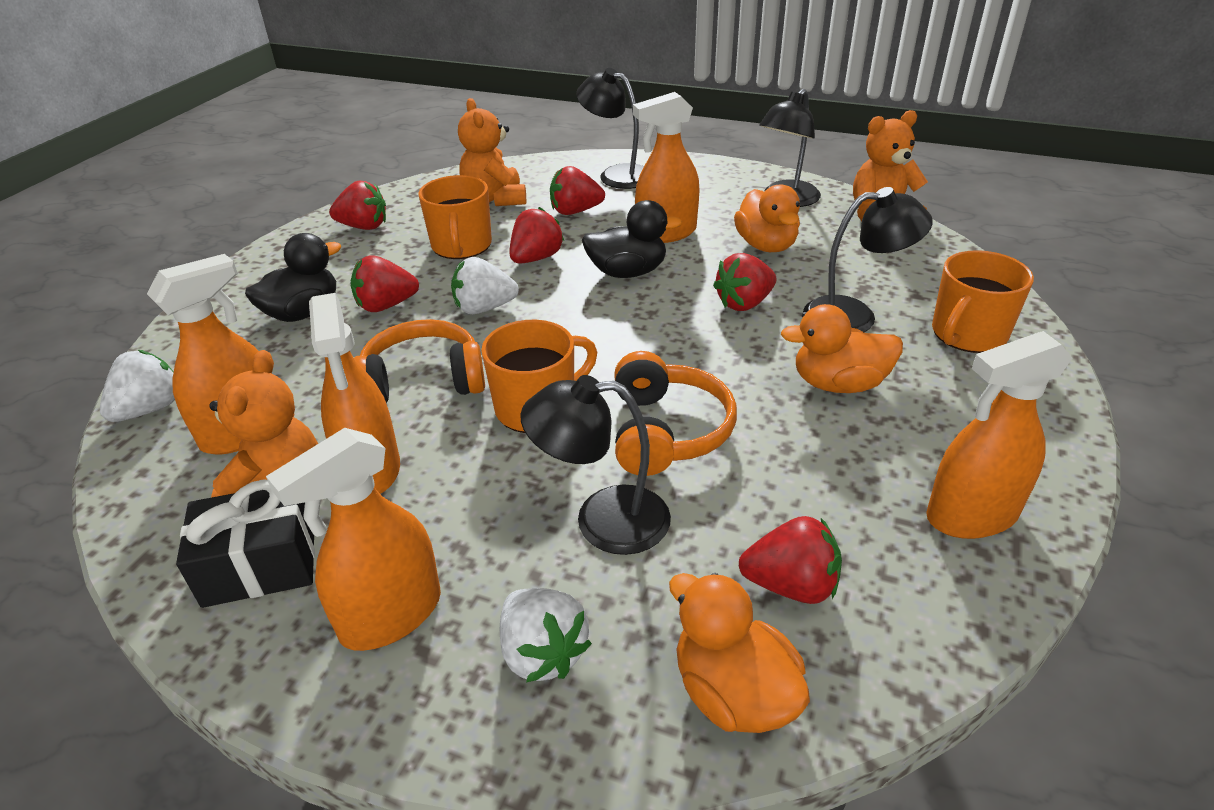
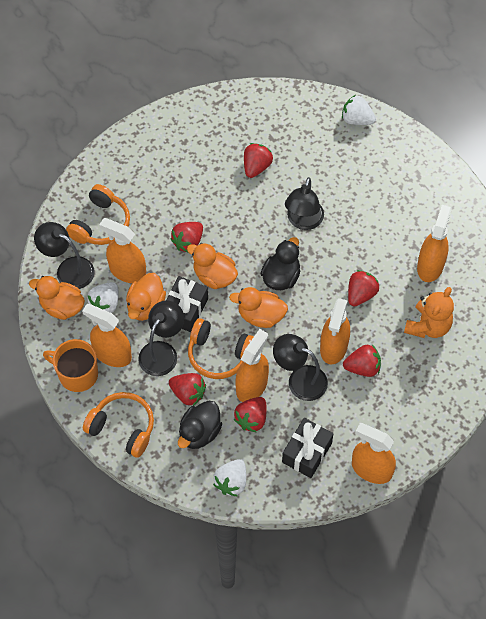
black gift: [176,479,315,608] = 1 -> [166,276,208,332] [282,418,333,478] = 2
orange duck: [669,573,810,733] [734,184,800,252] [781,304,903,393] = 3 -> [29,276,85,320] [126,273,166,321] [187,243,238,289] [229,287,288,328] = 4
orange headphones: [354,319,485,403] [614,351,737,476] = 2 -> [66,184,130,245] [83,392,154,458] [188,318,254,379] = 3
orange mug: [418,175,492,259] [481,320,597,433] [932,250,1034,353] = 3 -> [43,339,98,392] = 1
orange spray bottle: [147,254,258,454] [266,428,441,651] [309,293,400,494] [633,92,699,243] [926,331,1072,539] = 5 -> [82,304,132,367] [99,218,146,283] [235,329,269,402] [320,298,350,364] [352,423,396,484] [417,205,452,282] = 6
orange teddy bear: [209,350,318,498] [458,98,526,206] [853,110,928,221] = 3 -> [404,287,454,338] = 1

